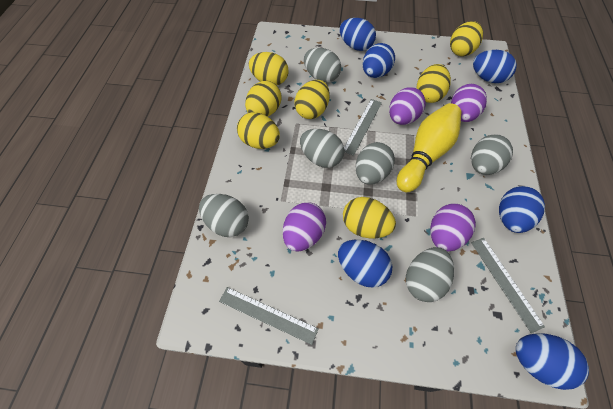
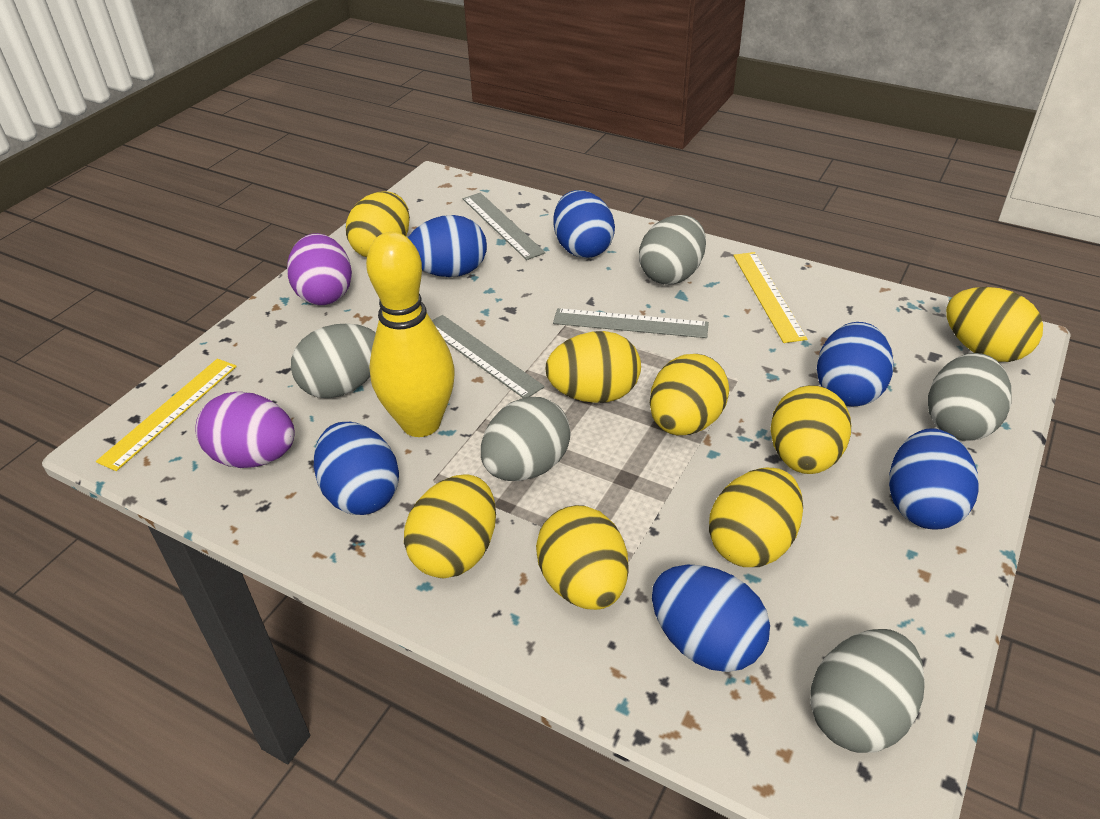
grey egg: [199,194,249,237] [300,129,344,168] [304,48,341,83] [356,142,395,185] [406,247,454,302] [471,134,513,175] = 6 -> [291,323,376,398] [481,397,571,481] [639,215,706,285] [810,629,925,753] [928,353,1012,441] = 5
purple egg: [283,202,326,251] [389,87,426,125] [430,203,476,252] [451,84,487,122] = 4 -> [195,392,295,468] [287,233,352,306] = 2
yellow egg: [237,112,280,149] [245,81,281,117] [249,52,289,85] [295,80,330,119] [343,197,396,238] [417,64,451,103] [450,21,483,56] = 7 -> [346,191,410,257] [404,474,496,578] [536,505,628,610] [546,331,641,403] [650,354,729,435] [709,468,803,567] [770,385,851,474] [946,287,1043,362] = 8
yellow ruler: none = 0 -> [96,359,237,471] [733,252,807,343] = 2

